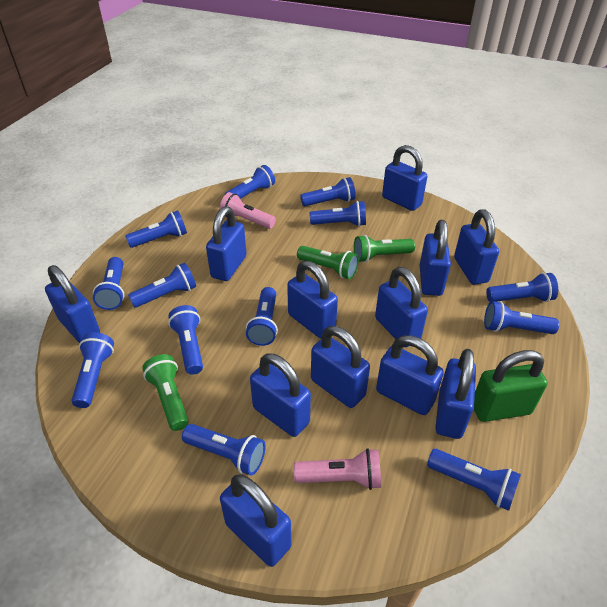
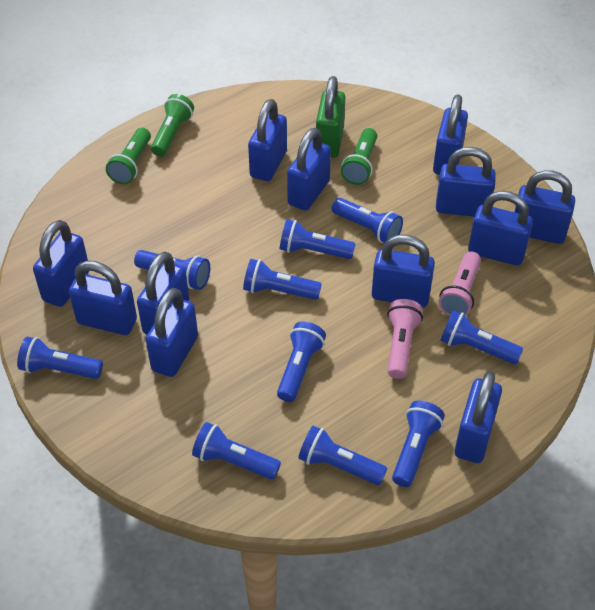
blue flashlight: [72,332,114,408] [93,257,125,310] [125,210,187,248] [128,263,196,308] [168,305,203,375] [182,424,266,475] [225,165,275,199] [246,287,278,346] [300,177,356,206] [310,201,366,226] [427,449,521,511] [484,301,559,334] [486,273,558,302] = 13 -> [17,337,103,379] [134,250,210,290] [192,422,281,480] [243,259,322,300] [277,321,326,402] [280,219,356,259] [298,426,387,485] [332,198,403,243] [392,401,445,487] [440,310,523,364] = 10

